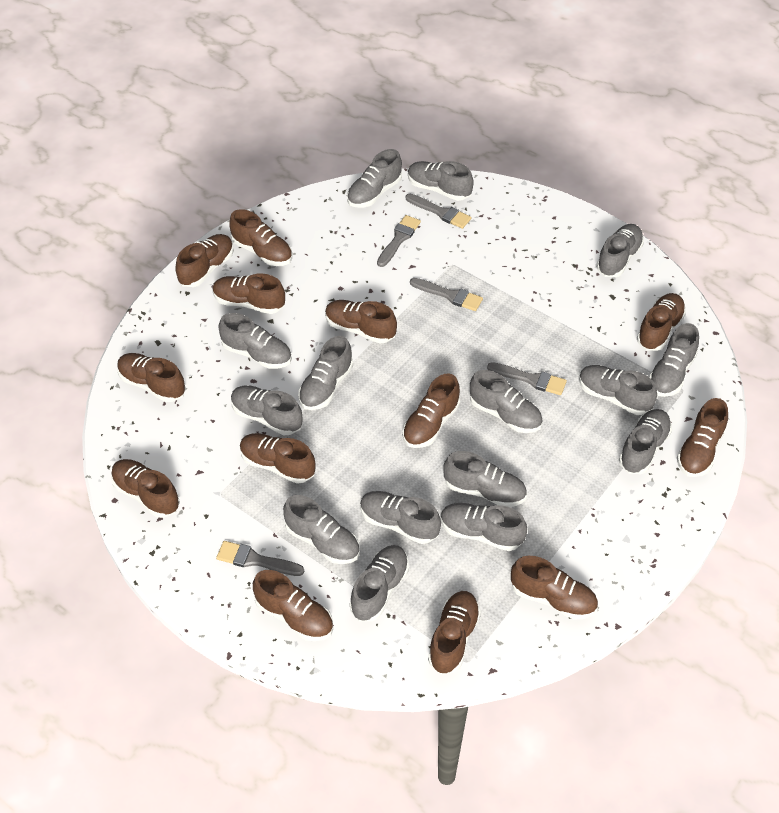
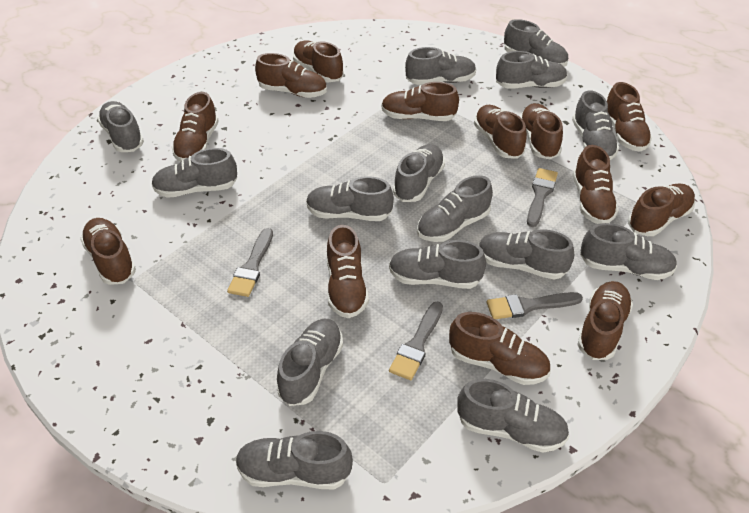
grey brush: [216,541,304,576] [377,215,421,267] [406,194,471,229] [410,278,483,311] [487,362,567,395] = 5 -> [227,228,273,297] [389,301,443,380] [487,292,583,319] [527,168,558,227] = 4

